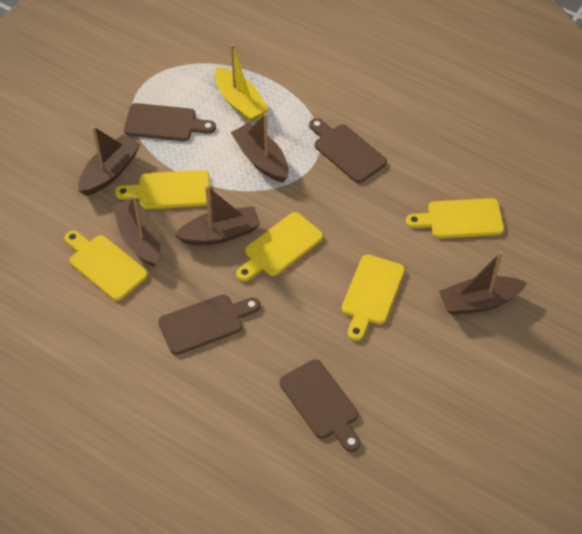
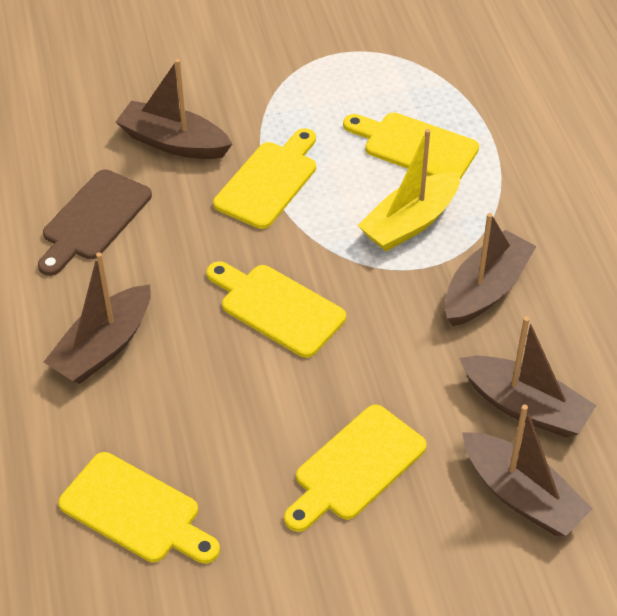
brown cutting board: [124,103,216,141] [158,294,260,355] [279,359,361,452] [309,118,387,183] = 4 -> [38,170,152,276] = 1

